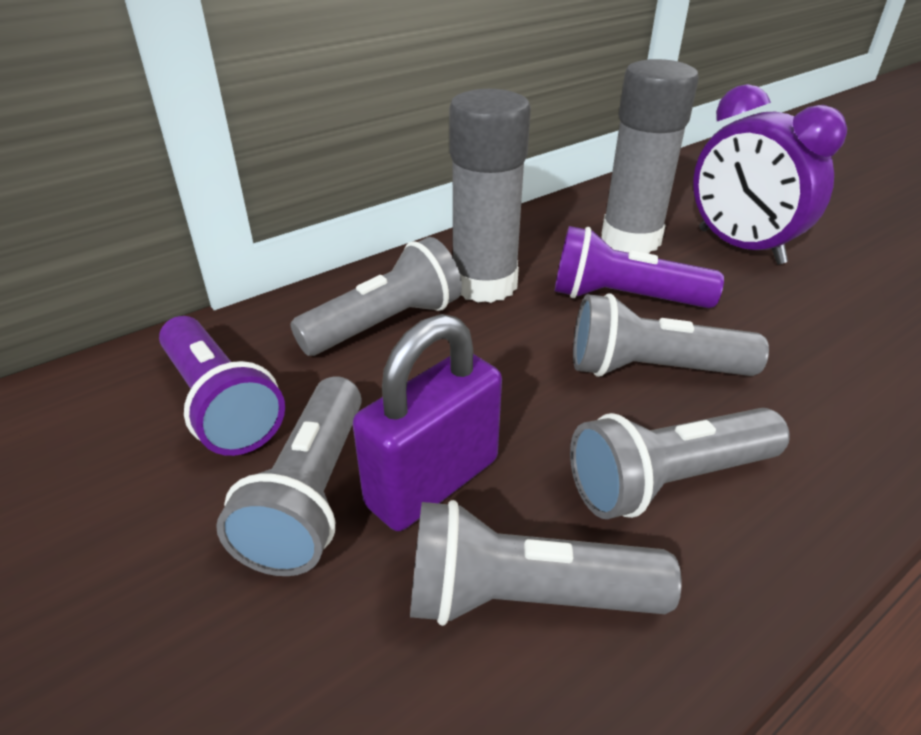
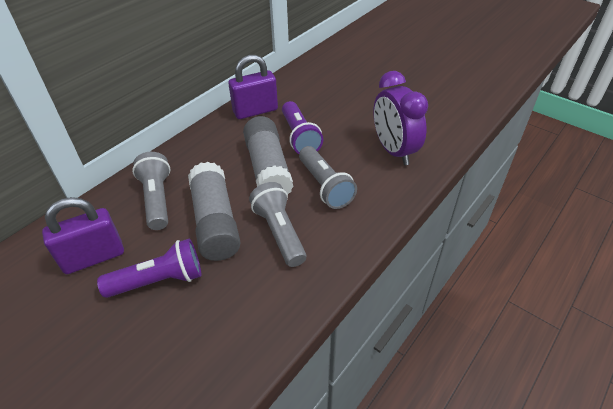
grey flashlight: [216,376,362,576] [290,237,462,356] [410,500,682,626] [570,408,790,519] [573,294,769,377] = 5 -> [132,152,171,230] [249,182,306,267] [299,146,357,209] = 3
purple padlock: [353,314,502,531] = 1 -> [42,197,124,274] [228,55,278,119] = 2

